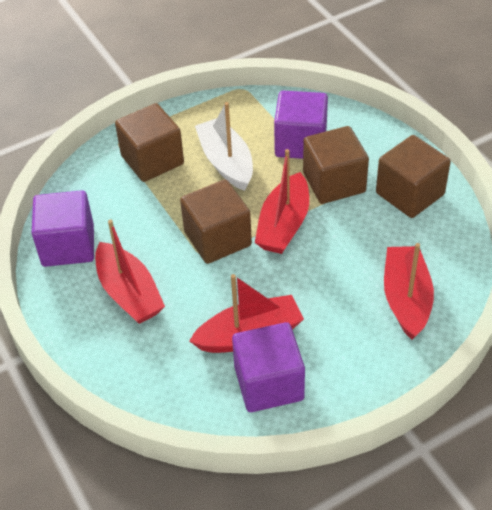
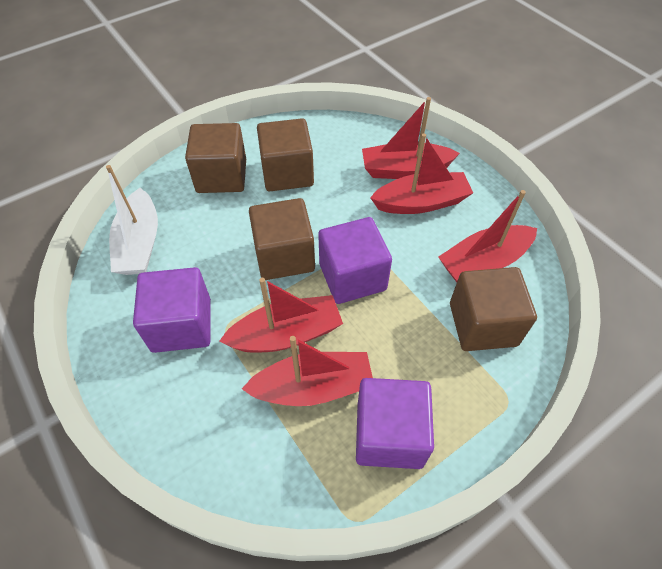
red boat: [95,219,165,324] [189,274,304,353] [255,149,309,254] [384,243,434,340] = 4 -> [219,278,343,352] [242,336,373,406] [362,97,460,179] [370,133,473,214] [439,190,537,282] = 5

